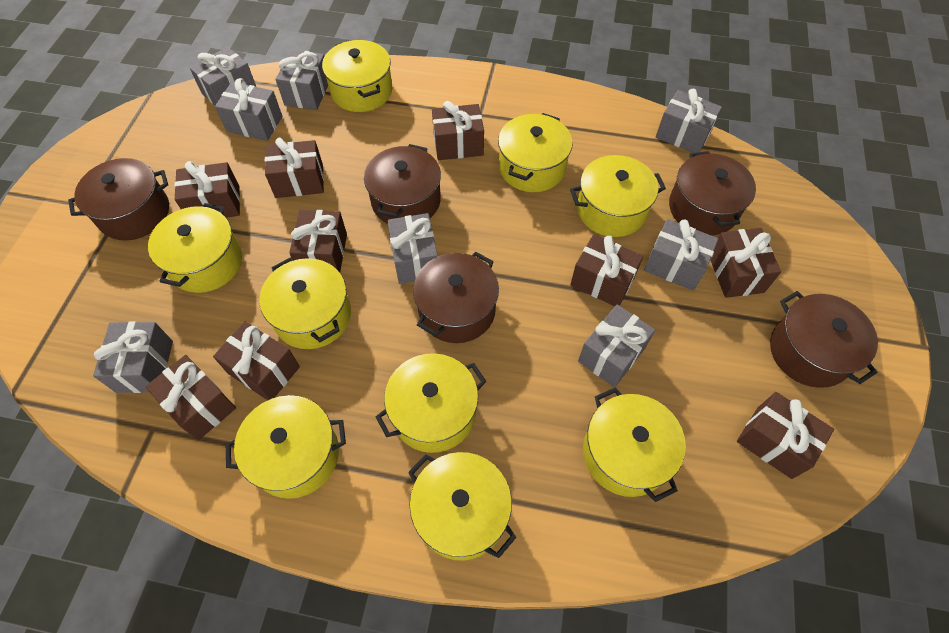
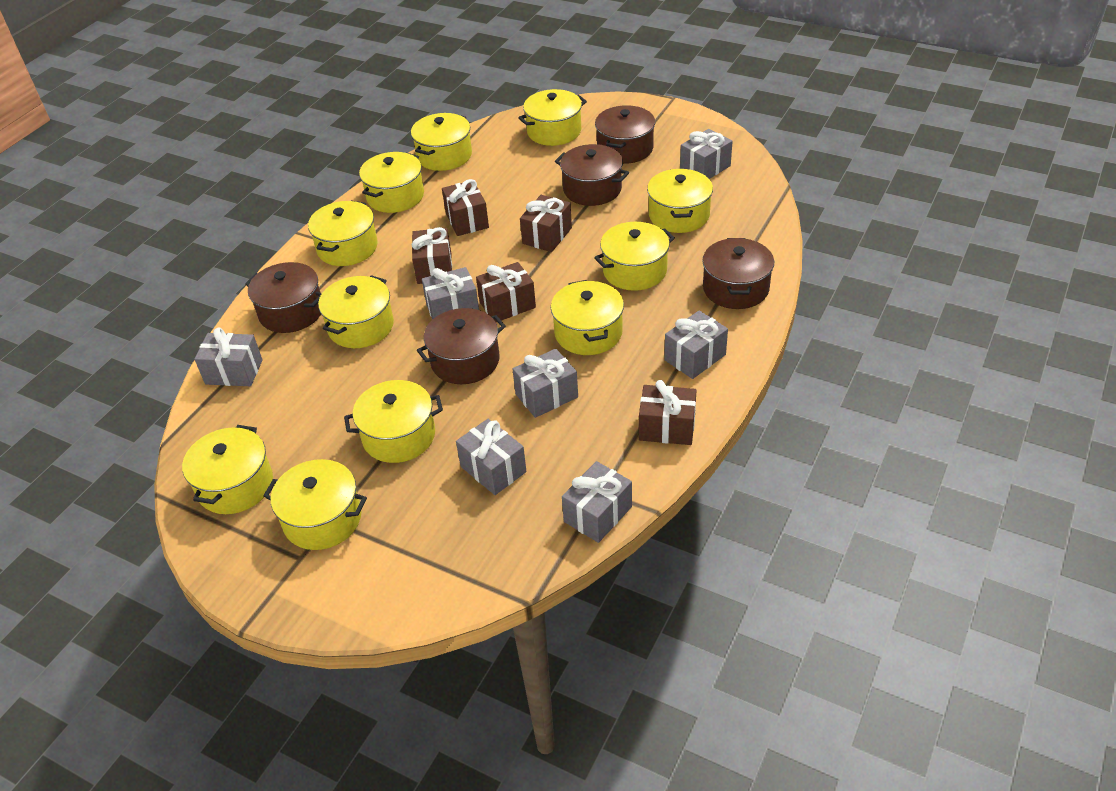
brown gift: [145,355,236,440] [175,161,240,218] [213,322,300,400] [265,138,324,198] [289,210,347,272] [432,101,484,160] [570,234,643,306] [711,228,781,298] [737,392,834,479] = 9 -> [412,227,452,284] [442,179,489,236] [476,262,536,322] [520,195,572,252] [639,380,697,445] = 5
grey gift: [93,321,173,393] [190,47,256,105] [215,78,282,141] [276,49,328,110] [387,213,438,284] [578,304,655,387] [644,219,718,291] [656,89,722,153] = 8 -> [194,327,263,386] [422,267,479,320] [456,419,526,495] [512,349,578,418] [562,461,632,543] [664,311,728,379] [680,129,733,179] = 7
yellow pot: [148,203,242,293] [226,395,346,499] [259,257,351,349] [322,40,393,112] [376,353,486,453] [408,452,516,561] [498,113,573,192] [570,155,666,237] [583,387,686,502] = 9 -> [182,425,273,514] [263,459,367,550] [308,201,378,266] [318,275,394,348] [344,380,443,463] [359,152,424,213] [411,113,472,171] [518,89,587,146] [551,280,624,355] [594,222,675,291] [647,169,713,233] = 11

